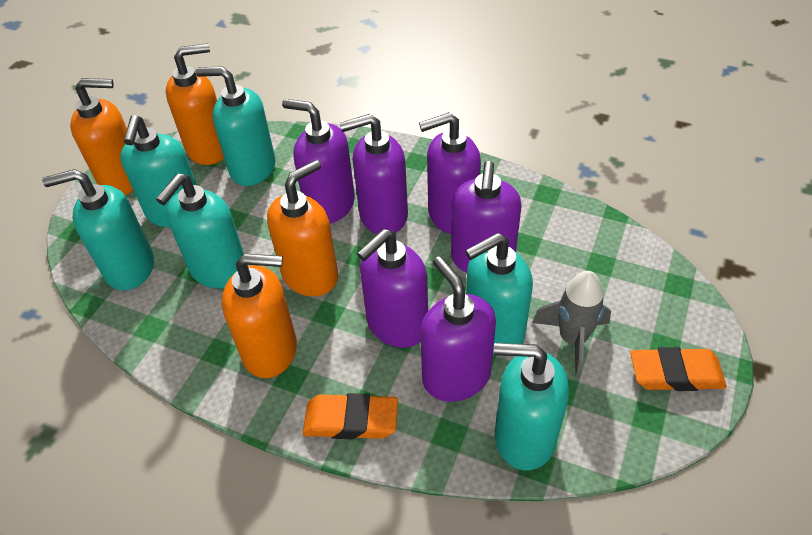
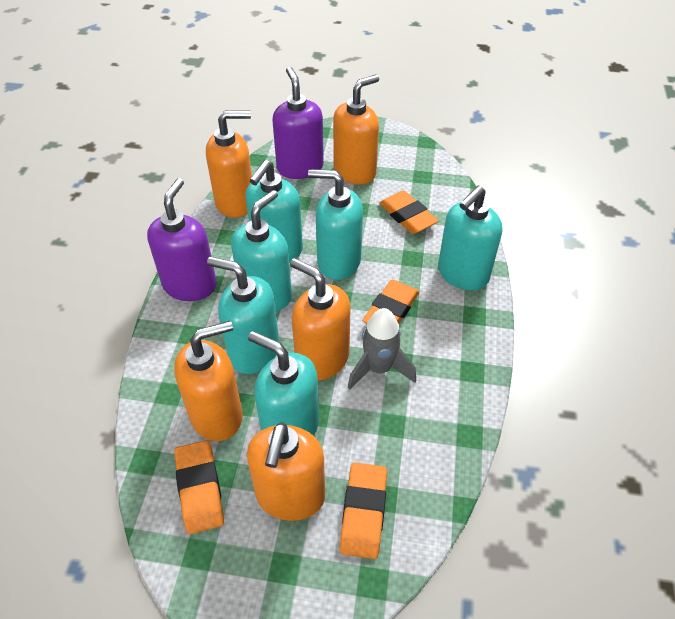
orange eraser: [303,393,398,439] [630,347,727,391] = 2 -> [175,440,224,534] [340,463,387,559] [363,279,419,324] [379,191,439,234] = 4
orange soap dispenser: [70,78,133,195] [166,43,224,165] [222,254,297,378] [267,160,338,296] = 4 -> [174,321,243,441] [206,111,252,218] [247,422,325,521] [290,258,350,380] [333,74,379,185] = 5
purple soap dispenser: [282,99,355,224] [339,114,408,234] [357,229,428,348] [419,112,481,234] [420,256,496,402] [451,161,522,273] = 6 -> [147,178,217,301] [272,66,324,179] = 2

